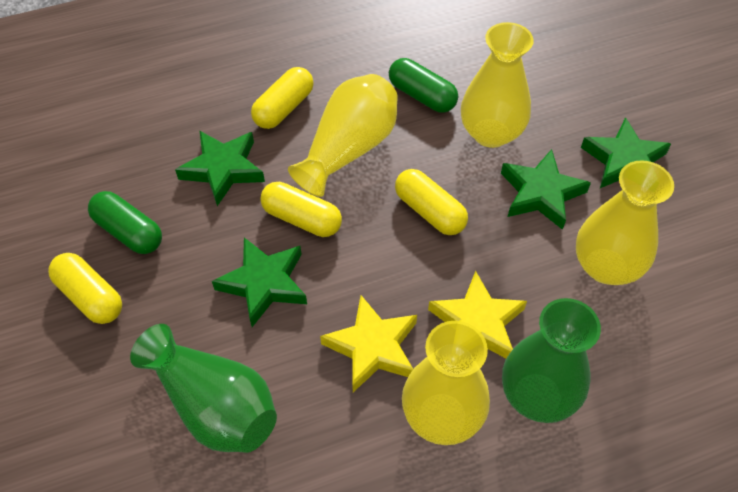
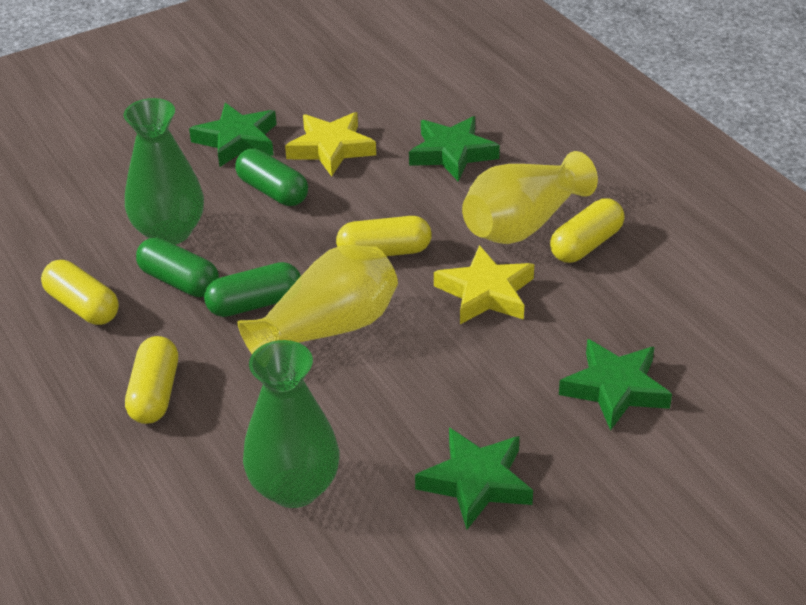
green capsule: [88,191,162,254] [389,58,458,113] = 2 -> [136,237,219,297] [204,262,301,317] [235,149,308,206] = 3
yellow vase: [288,74,398,197] [402,321,490,445] [461,22,534,148] [576,160,674,285] = 4 -> [238,245,398,354] [462,151,598,244] = 2

